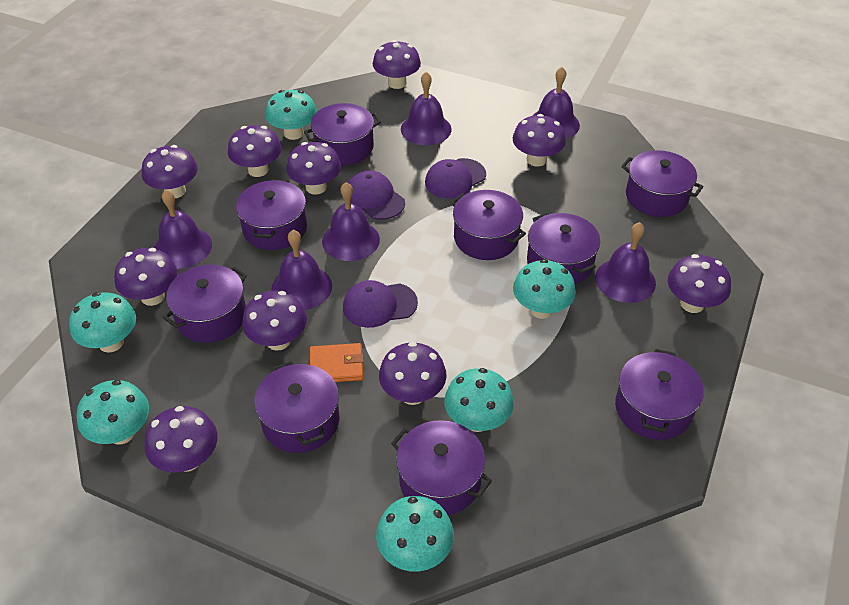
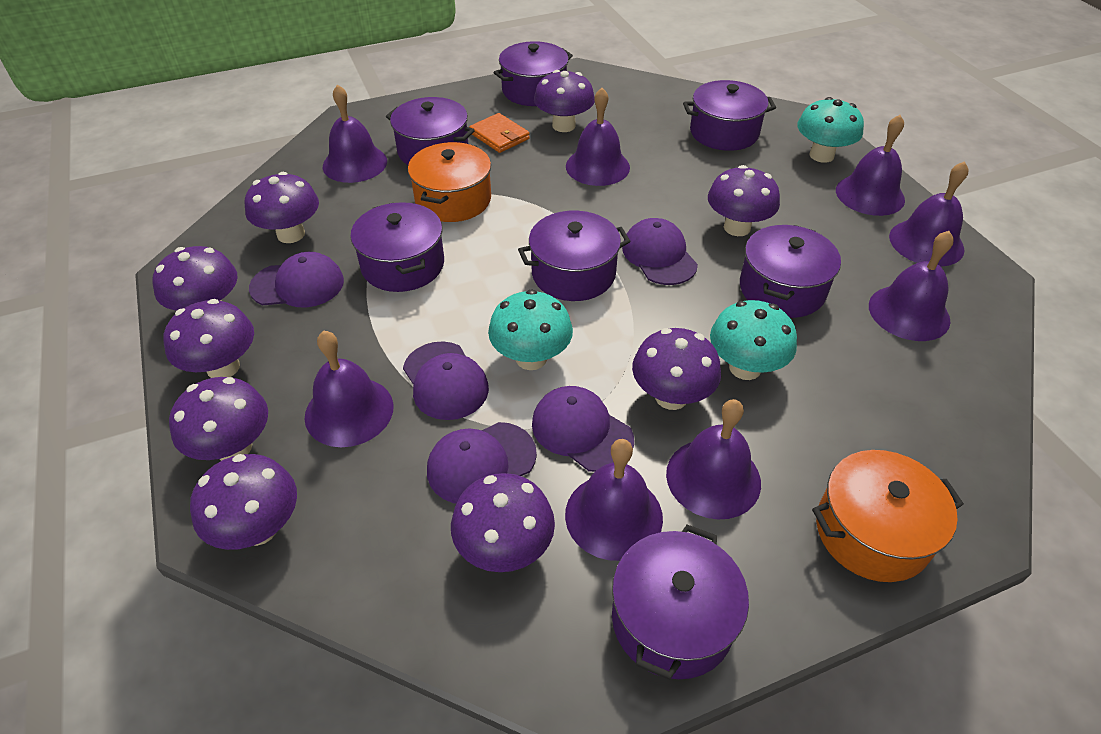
orange pot: none = 0 -> [408,142,491,222] [812,450,964,582] = 2
purple bell: [154,189,212,269] [271,230,332,310] [322,182,380,261] [401,72,452,145] [532,67,580,139] [595,222,656,303] = 6 -> [305,331,393,447] [323,84,387,183] [565,439,663,561] [566,88,630,186] [666,399,761,519] [836,115,905,216] [869,231,954,341] [889,161,968,267] = 8
purple cap: [343,280,418,328] [349,171,405,220] [425,158,486,199] = 3 -> [249,252,344,308] [403,341,489,420] [427,422,537,504] [532,386,634,472] [622,218,698,285] = 5
purple mushroom: [114,248,178,306] [142,145,198,198] [144,406,218,473] [228,125,282,177] [242,291,307,351] [286,142,341,195] [373,40,421,89] [379,342,447,405] [513,114,566,166] [668,254,731,313] = 10 -> [153,246,238,311] [164,299,254,378] [169,377,268,461] [190,454,297,550] [245,172,319,243] [451,473,555,572] [534,70,595,132] [632,328,721,410] [708,165,780,236] = 9
purple pot: [163,264,247,343] [236,179,307,250] [254,361,340,453] [304,103,381,165] [391,420,492,515] [451,190,526,260] [527,213,600,284] [615,349,704,440] [621,150,703,217] = 9 -> [351,202,444,292] [386,97,475,165] [494,41,573,106] [518,211,630,301] [612,525,749,680] [683,80,776,151] [740,225,841,318] = 7
turquoise mushroom: [69,292,136,353] [77,380,149,444] [265,90,317,140] [376,496,454,572] [444,368,514,432] [513,259,576,319] = 6 -> [488,289,573,370] [710,300,797,380] [797,97,864,163] = 3

